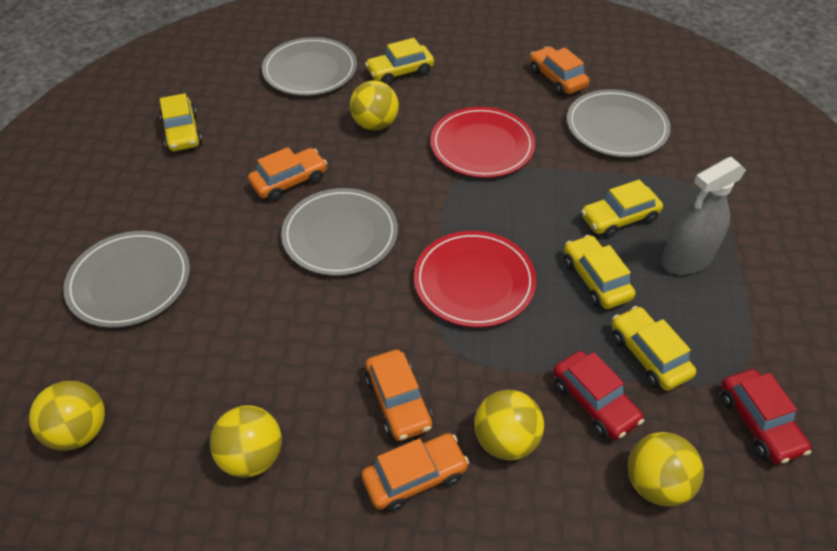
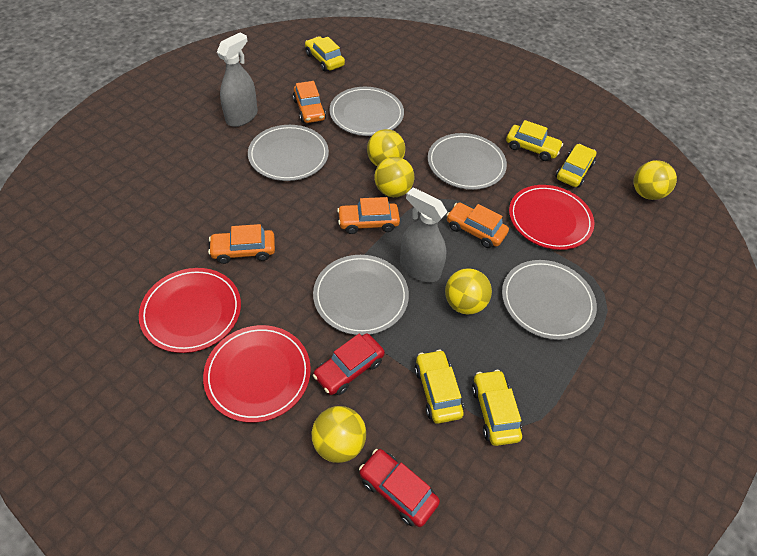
grey plate: [63,231,190,328] [262,37,357,96] [281,188,398,276] [567,89,671,157] = 4 -> [248,125,329,181] [313,255,409,335] [329,87,404,136] [428,133,507,190] [502,260,597,340] = 5
grey spray bottle: [661,157,746,275] = 1 -> [217,32,258,127] [400,187,447,282] = 2
red plate: [414,231,536,328] [431,107,535,178] = 2 -> [139,268,241,353] [203,325,311,423] [509,185,594,250] = 3

